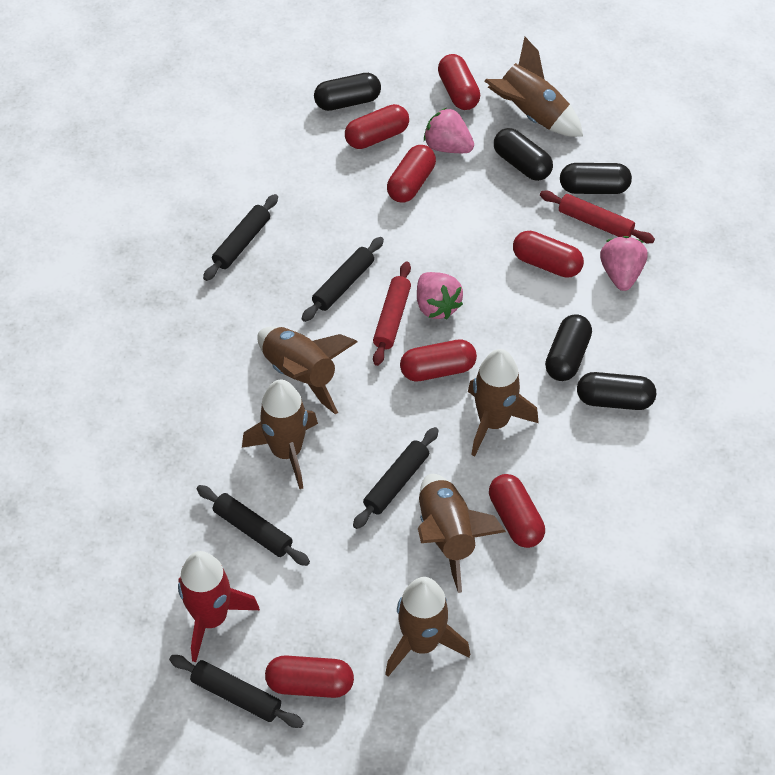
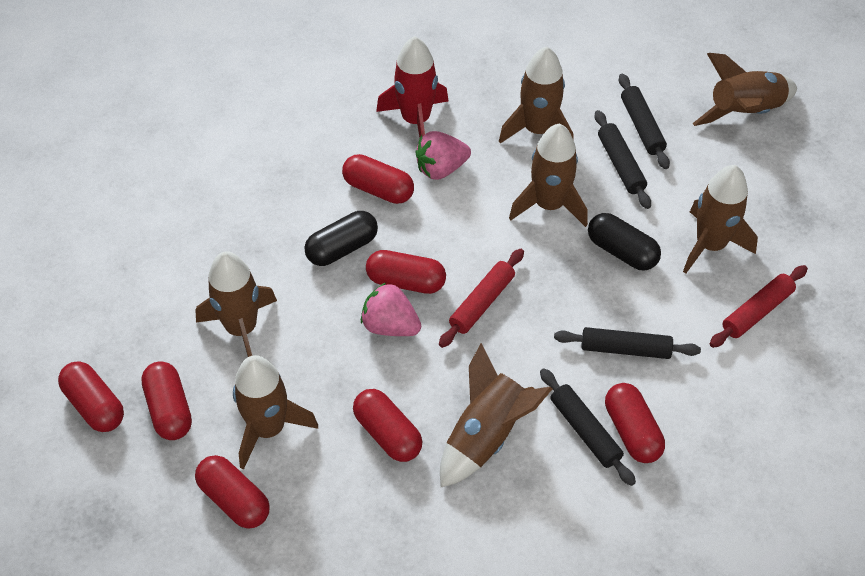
black capsule: [314,73,381,111] [494,128,553,181] [545,314,592,381] [560,163,632,194] [577,372,656,410] = 5 -> [304,211,378,266] [588,213,661,271] = 2
black rolling pin: [169,655,304,728] [197,485,310,566] [203,194,278,281] [302,237,384,322] [353,427,439,529] = 5 -> [540,368,636,486] [554,327,701,359] [595,110,651,209] [619,73,670,169] = 4
brown rocket: [242,380,318,489] [257,327,357,414] [385,577,470,677] [418,474,506,593] [468,349,539,457] [484,37,583,137] = 6 -> [195,251,277,357] [233,355,318,470] [440,343,552,487] [499,46,574,143] [509,123,588,227] [683,165,758,274] [693,53,797,126] = 7
pink strawberry: [417,272,463,319] [424,108,474,153] [600,236,647,291] = 3 -> [361,283,421,336] [416,131,471,180] = 2

